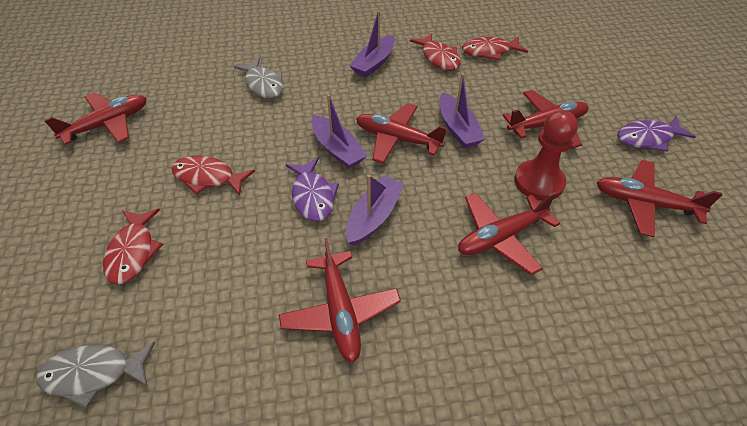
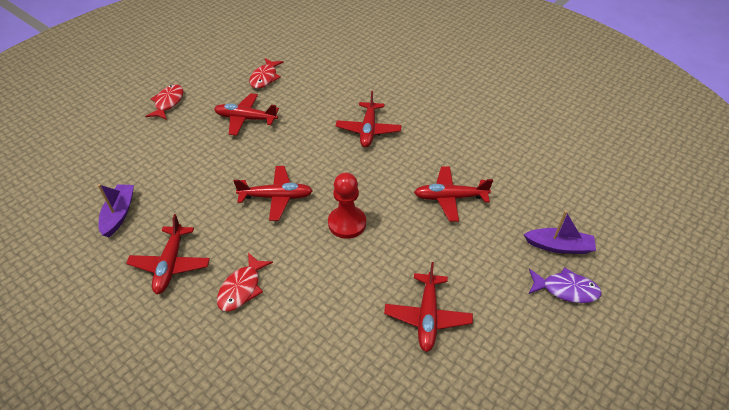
grey fish: [37,341,155,408] [234,58,283,99] = 2 -> none = 0
purple boat: [311,94,368,169] [346,174,404,246] [350,11,395,77] [440,73,485,148] = 4 -> [98,184,134,237] [524,210,596,254] = 2
purple fish: [286,158,339,221] [617,117,696,152] = 2 -> [529,267,602,303] = 1
red fish: [103,209,163,285] [172,156,255,196] [410,33,461,71] [462,36,528,61] = 4 -> [145,84,184,120] [217,252,273,311] [249,58,284,89] = 3

